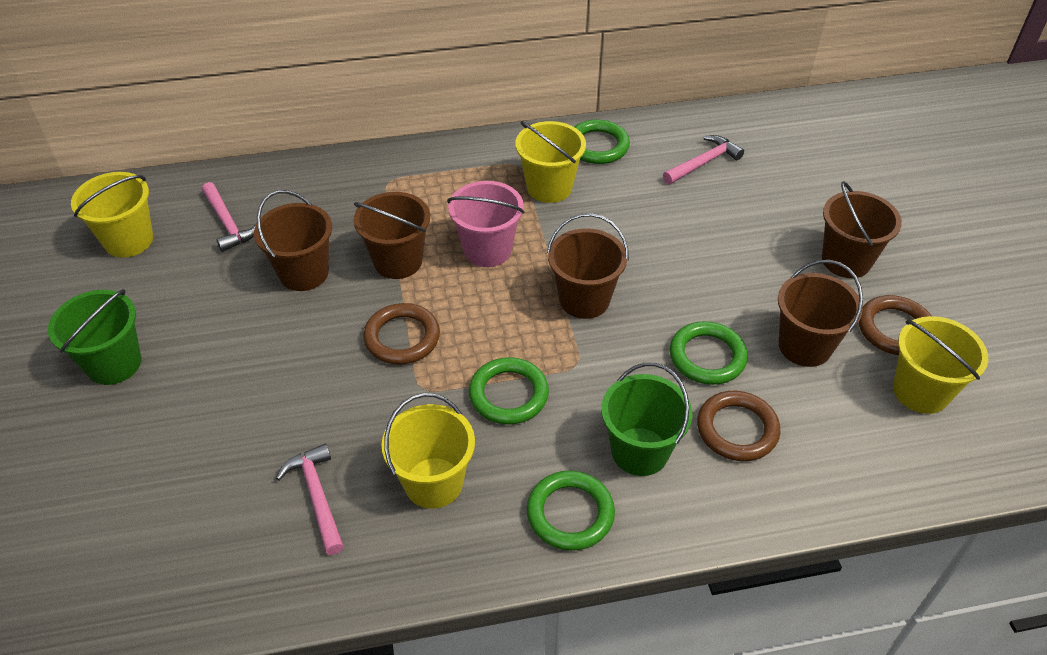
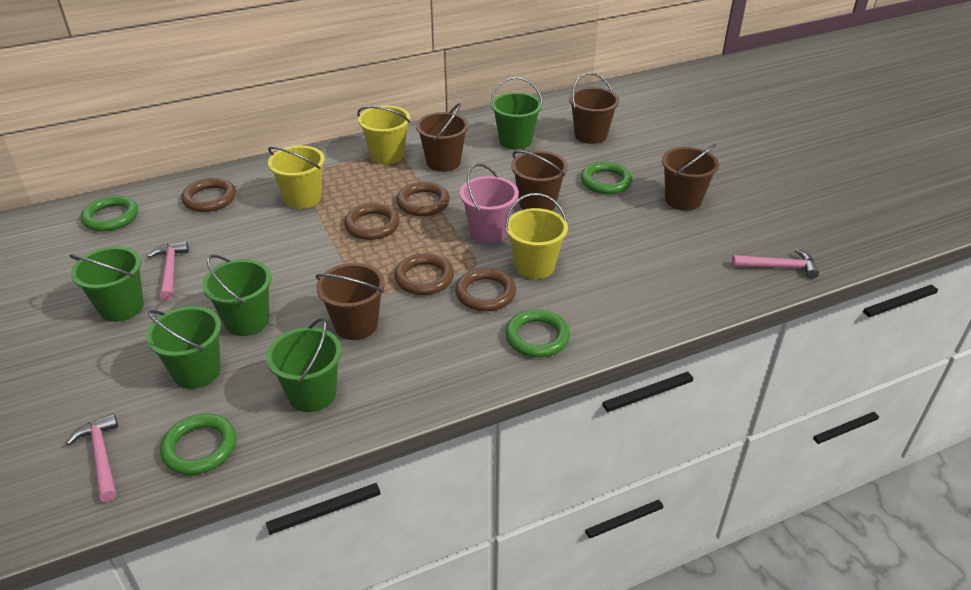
brown ring: [363,303,440,364] [697,391,780,461] [859,295,932,355] = 3 -> [181,178,236,212] [344,203,400,240] [394,253,454,295] [397,182,450,216] [455,268,516,311] = 5
green bucket: [48,289,142,385] [601,363,693,476] = 2 -> [69,246,144,322] [146,306,221,389] [202,255,272,336] [266,318,342,412] [490,77,543,150] = 5
yellow bucket: [71,172,153,258] [381,393,475,509] [515,121,586,203] [893,316,988,414] = 4 -> [268,146,325,209] [357,105,410,164] [505,193,568,279] = 3

